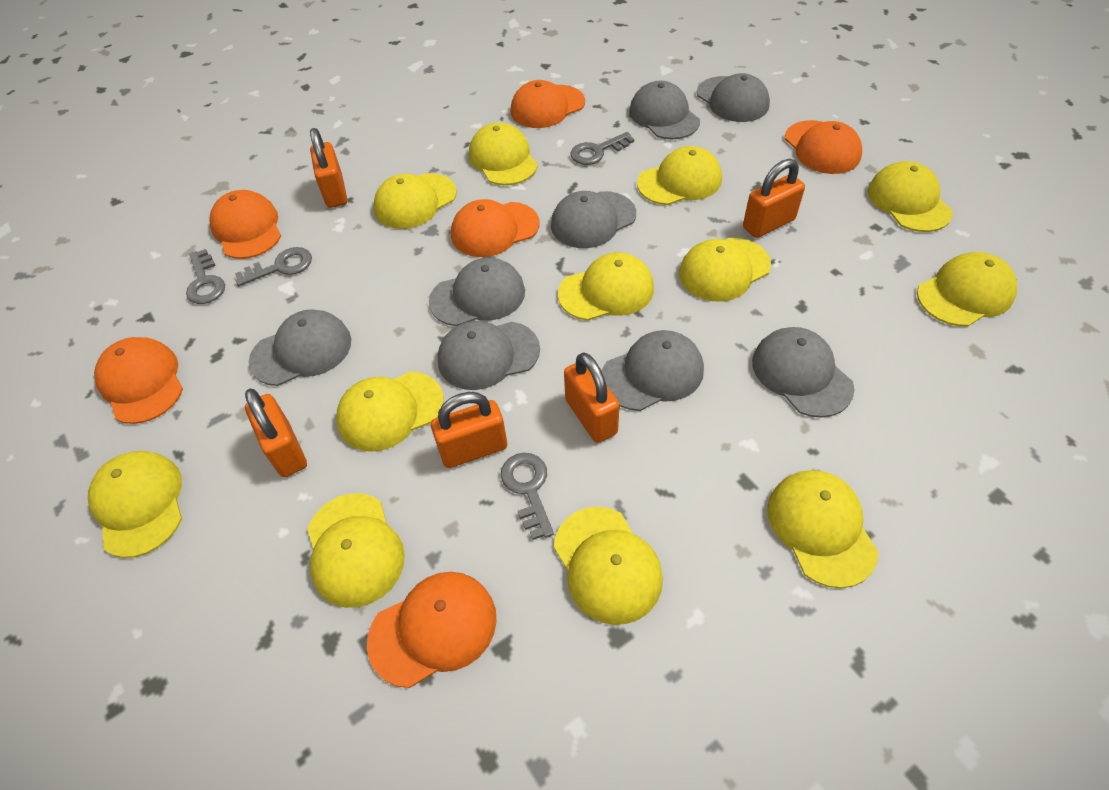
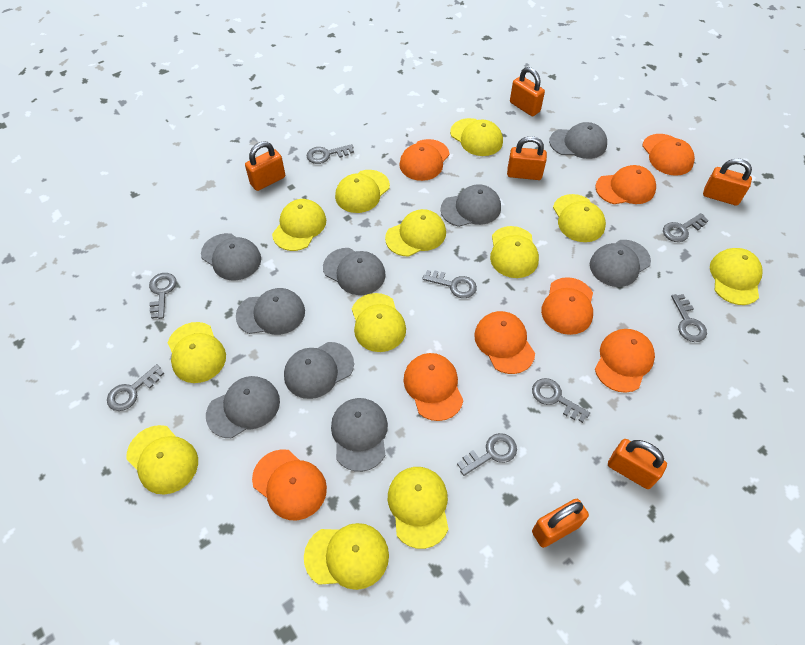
grey cap: [249,309,351,386] [429,257,525,326] [438,321,540,390] [551,191,636,248] [602,330,704,411] [629,81,700,139] [697,73,770,122] [752,327,854,418] = 8 -> [201,233,261,280] [206,376,280,438] [236,288,305,335] [284,342,354,399] [323,248,386,295] [331,398,388,472] [440,184,501,227] [549,122,607,159] [590,240,651,287] = 9
grey key: [186,249,225,304] [235,247,312,286] [501,453,554,540] [570,132,634,165] = 4 -> [107,364,164,411] [149,273,176,319] [307,144,354,164] [422,270,477,298] [457,433,517,476] [532,378,590,423] [663,213,709,242] [671,294,707,342] = 8
orange cap: [94,337,183,424] [210,190,281,259] [367,572,497,688] [451,199,539,257] [511,80,585,128] [785,120,862,174] = 6 -> [252,449,327,520] [399,139,450,181] [403,353,463,421] [474,311,535,374] [541,277,593,335] [595,165,656,204] [595,329,655,393] [642,134,695,176] = 8
orange padlock: [245,389,307,477] [310,128,347,208] [431,392,507,468] [564,352,620,443] [743,159,805,238] = 5 -> [245,141,285,191] [507,136,547,180] [510,67,545,116] [532,499,589,548] [608,439,667,489] [703,158,752,206] = 6

